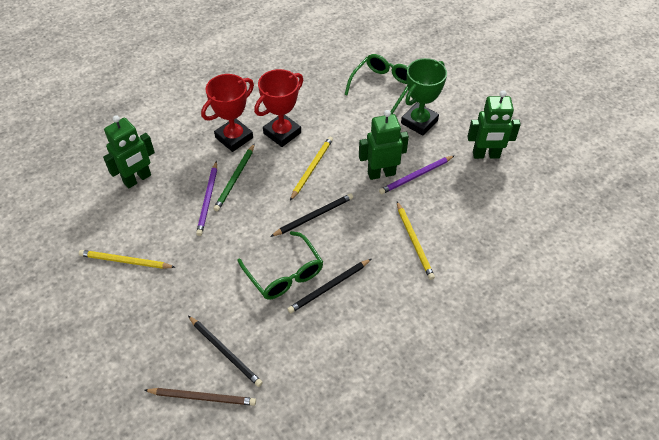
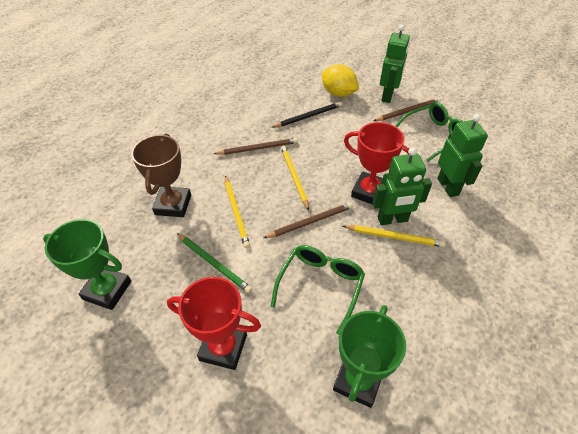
black pencil: [188,316,263,387] [270,193,353,237] [288,259,371,313] = 3 -> [271,102,342,128] = 1
brown pencil: [144,388,256,406] = 1 -> [214,138,298,155] [264,203,353,238] [373,98,441,121] = 3
brown trophy: none = 0 -> [131,134,191,217] = 1
green trophy: [401,58,447,136] = 1 -> [43,219,131,310] [333,305,406,408] = 2
purple pencil: [196,161,217,236] [379,155,455,194] = 2 -> none = 0
yellow lemon: none = 0 -> [322,64,359,97] = 1

